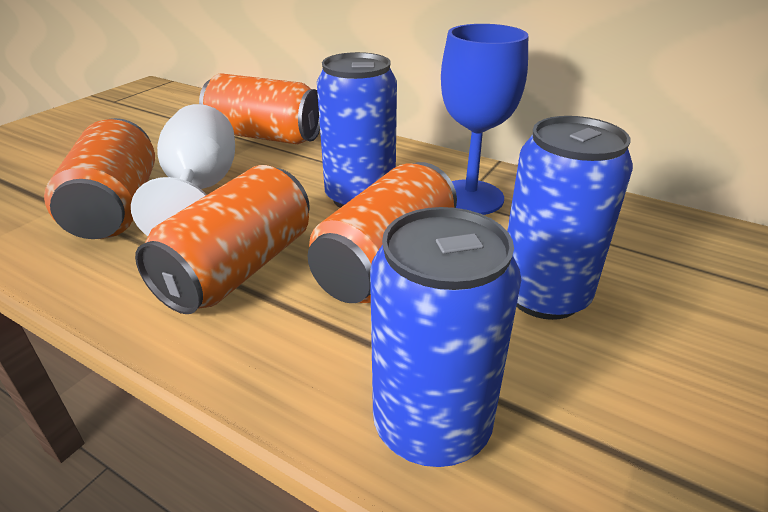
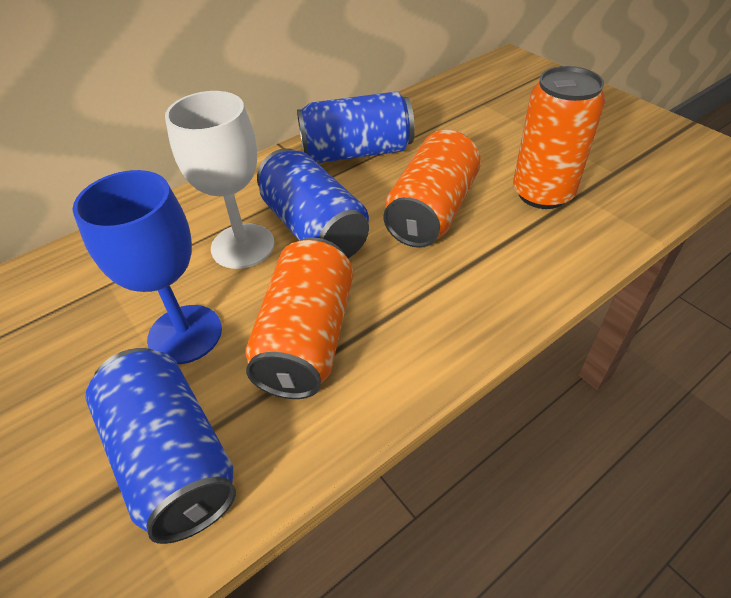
orange can: [44,118,155,239] [135,165,310,314] [199,73,320,144] [307,162,457,303] = 4 -> [245,238,353,399] [384,130,481,248] [513,66,605,209] = 3

